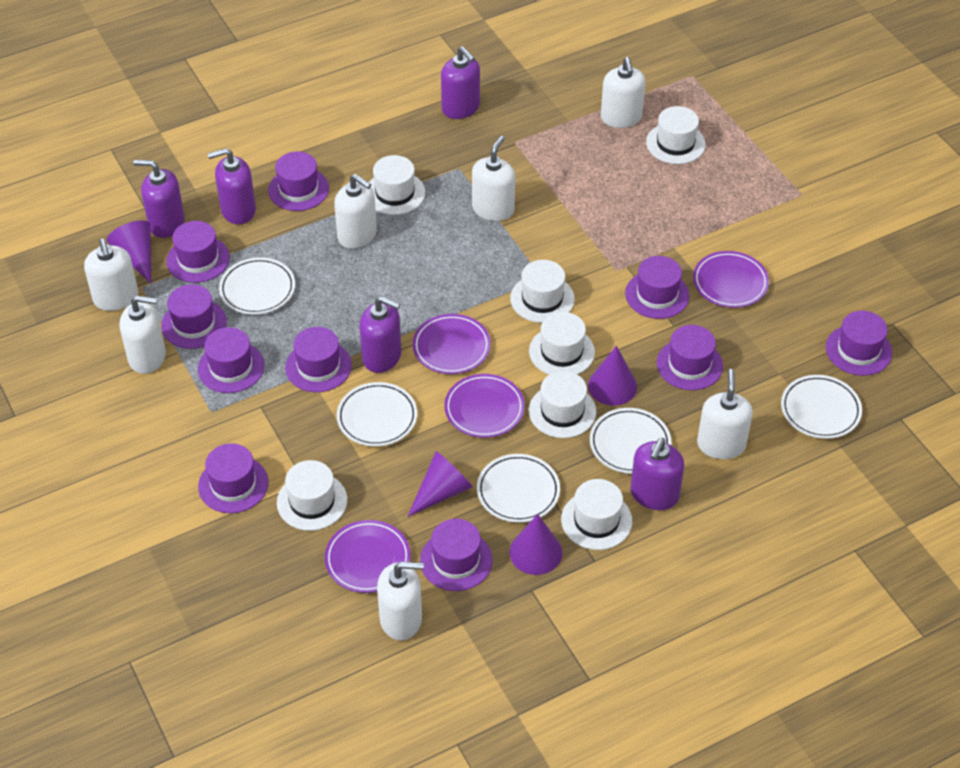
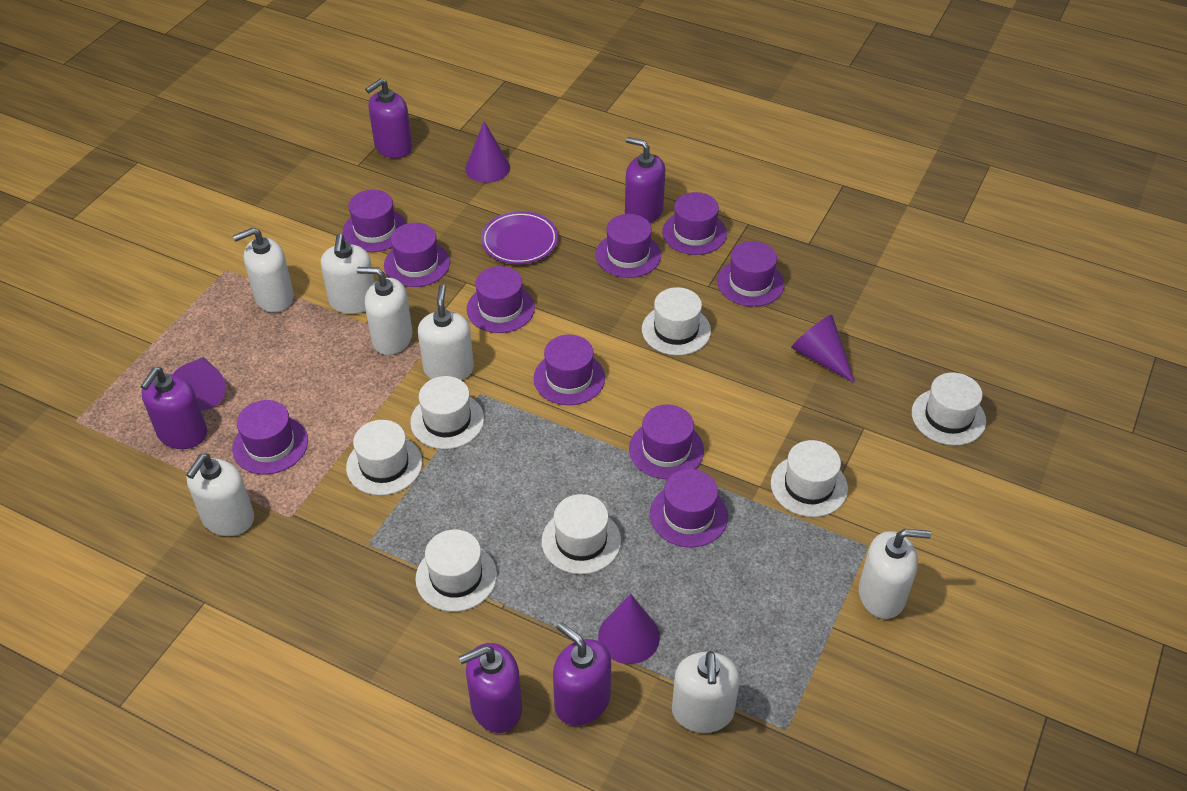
purple plate: [325,520,411,593] [413,314,491,374] [444,374,525,438] [693,251,769,308] = 4 -> [481,211,558,264] = 1
white plate: [219,257,295,315] [337,382,417,447] [477,454,560,523] [590,408,671,474] [781,375,862,439] = 5 -> none = 0

